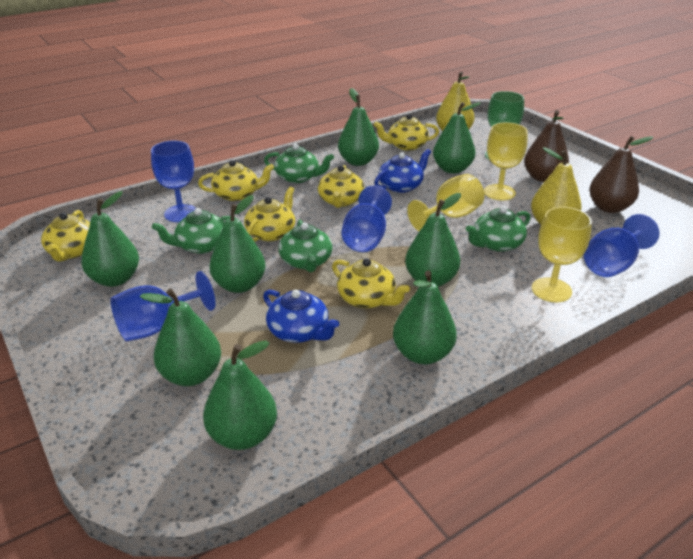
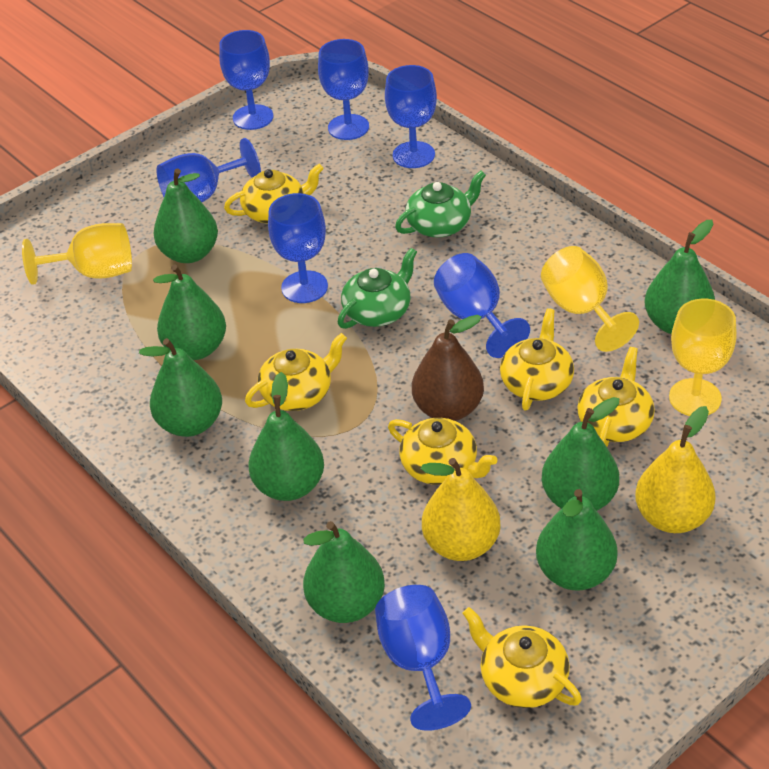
blue goblet: [110,271,216,342] [151,140,196,222] [342,185,392,252] [584,214,659,277] = 4 -> [156,138,261,202] [219,30,273,130] [268,193,328,303] [318,39,369,140] [375,585,471,731] [385,65,437,168] [434,253,530,358] = 7
blue teapot: [263,290,339,343] [374,149,431,193] = 2 -> none = 0
brown pear: [524,110,569,182] [589,136,654,213] = 2 -> [412,315,484,421] = 1
green goblet: [485,91,524,159] = 1 -> none = 0
green teapot: [152,208,235,254] [264,144,334,183] [278,220,333,272] [466,206,530,252] = 4 -> [338,248,417,329] [395,171,486,237] = 2

